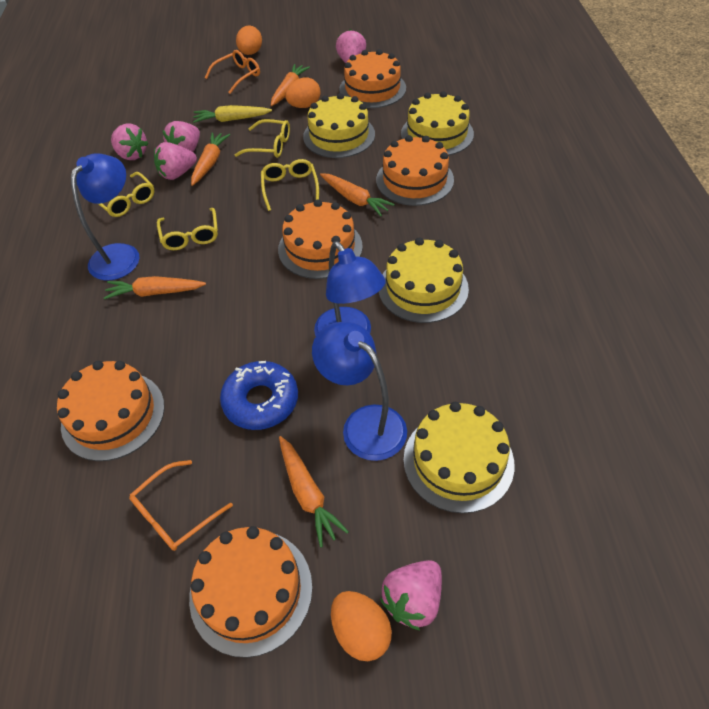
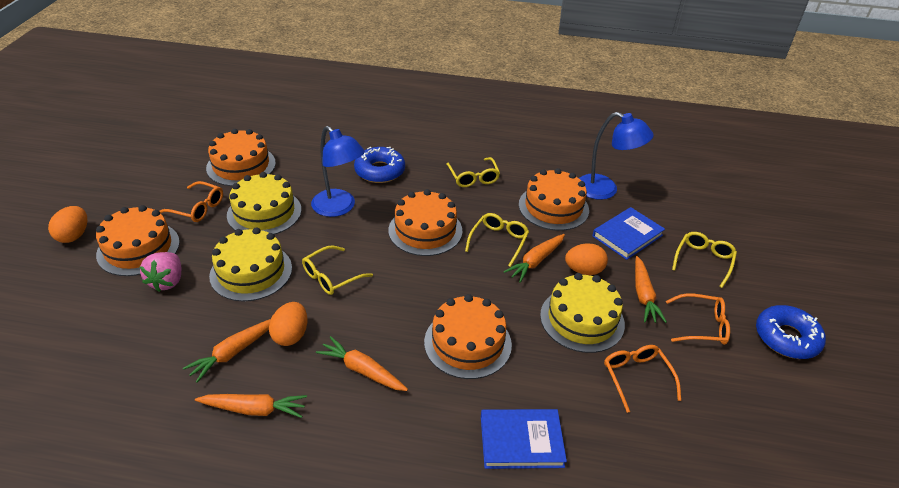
blue book: none = 0 -> [481,409,567,469] [592,207,665,260] = 2
blue donut: [220,361,298,430] = 1 -> [354,147,405,183] [756,305,826,359] = 2
blue lamp: [71,153,139,280] [312,322,407,461] [314,241,386,336] = 3 -> [311,126,365,217] [579,112,654,200] = 2
orange glasses: [129,460,233,551] [205,50,260,94] = 2 -> [160,181,223,222] [604,345,681,413] [666,293,730,345] = 3
pink strawberry: [111,124,149,160] [154,142,197,180] [162,121,200,152] [336,29,366,63] [380,560,442,630] = 5 -> [140,252,181,292] = 1
yellow cake: [303,93,375,158] [379,237,469,323] [401,91,474,156] [404,402,514,513] = 4 -> [209,227,292,302] [227,172,302,235] [540,273,625,353] = 3
yellow carrot: [193,105,272,123] = 1 -> none = 0

